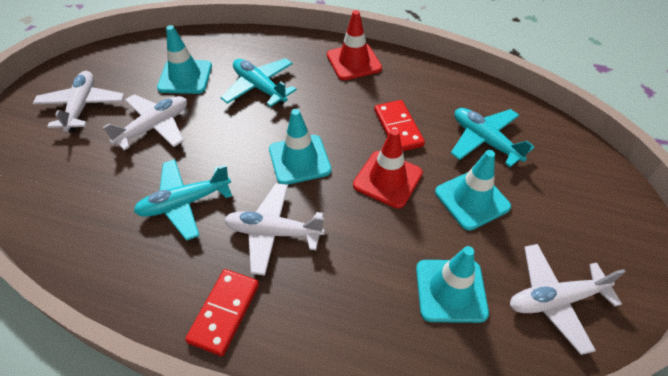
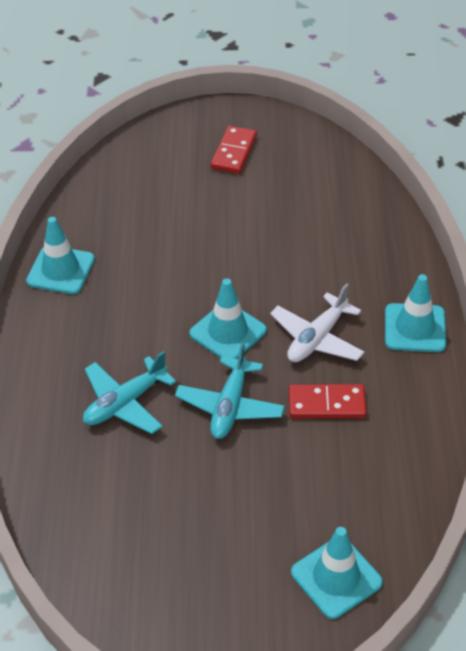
red traffic cone: [327,10,382,80] [353,129,423,208] = 2 -> none = 0
turquoise plane: [134,159,232,241] [220,58,297,107] [451,108,534,167] = 3 -> [83,351,176,434] [175,342,285,439] = 2
white plane: [33,71,124,133] [103,94,187,150] [224,183,325,276] [510,244,626,355] = 4 -> [270,283,365,362] = 1

